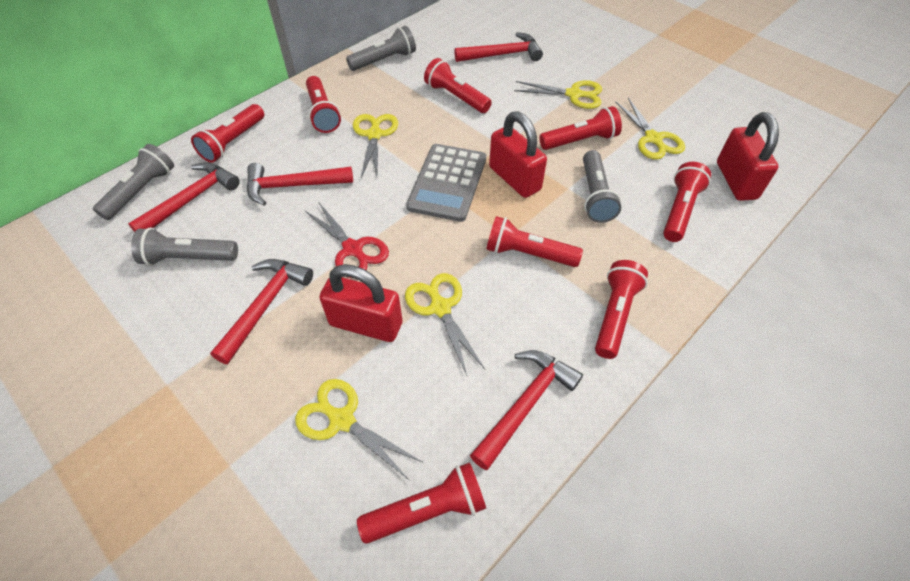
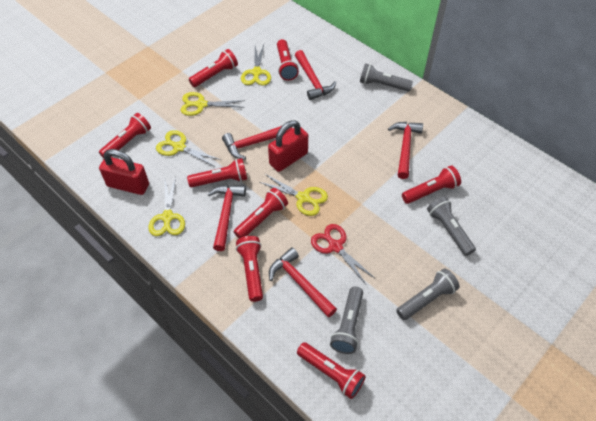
grey calculator: [406,144,486,222] = 1 -> none = 0
red padlock: [320,264,402,342] [489,111,547,198] [717,112,779,201] = 3 -> [99,149,149,195] [268,120,308,172] = 2

